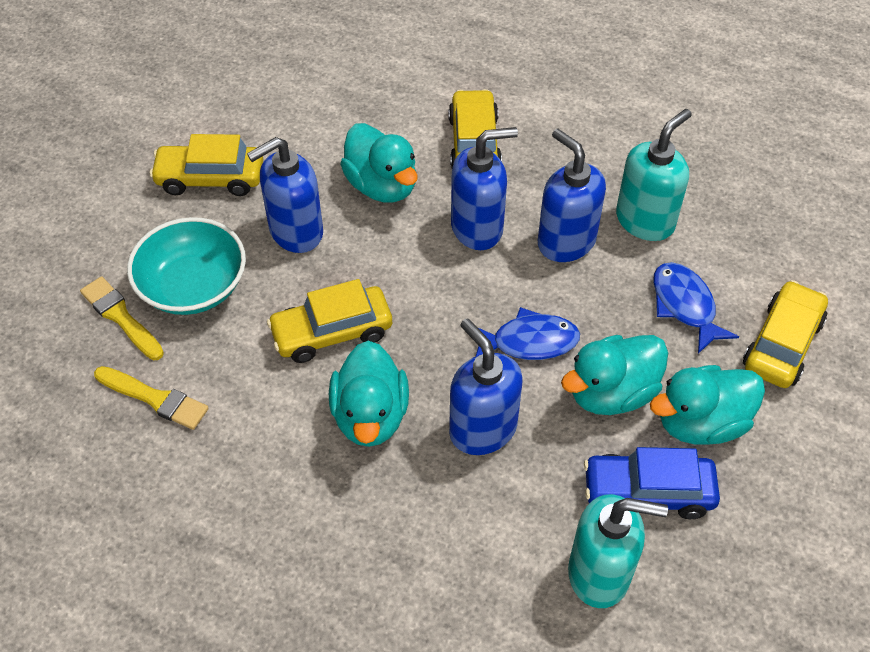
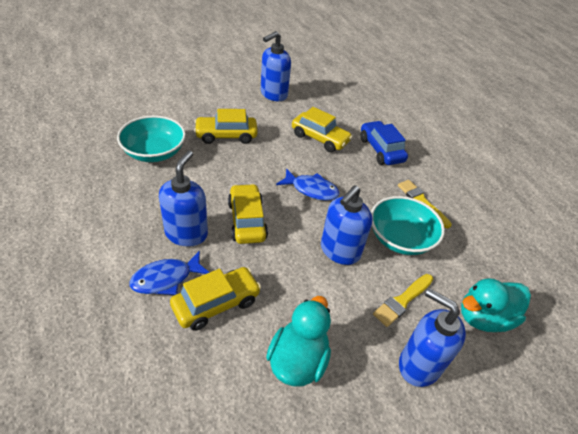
turquoise bowl: [127,217,246,315] = 1 -> [117,115,186,162] [371,196,445,255] = 2
turquoise duck: [329,341,409,447] [340,123,418,203] [561,335,668,415] [650,365,765,445] = 4 -> [266,296,331,387] [461,278,531,332] = 2
turquoise soap dispenser: [568,494,668,608] [616,109,692,241] = 2 -> none = 0

